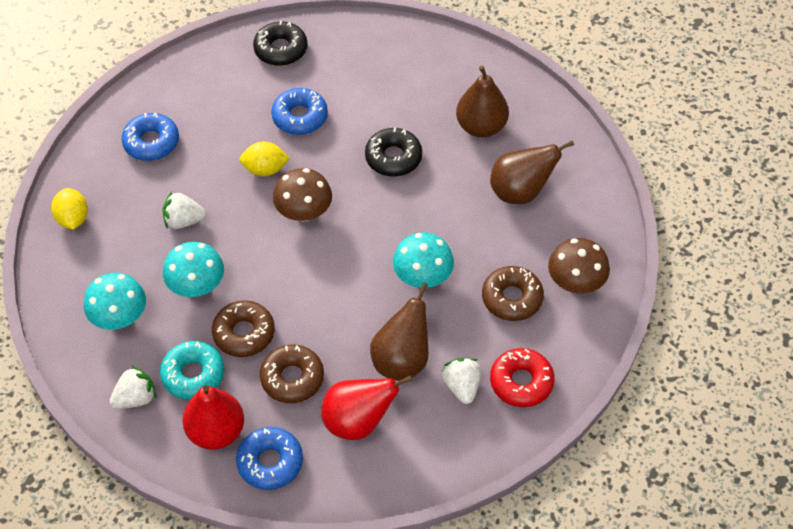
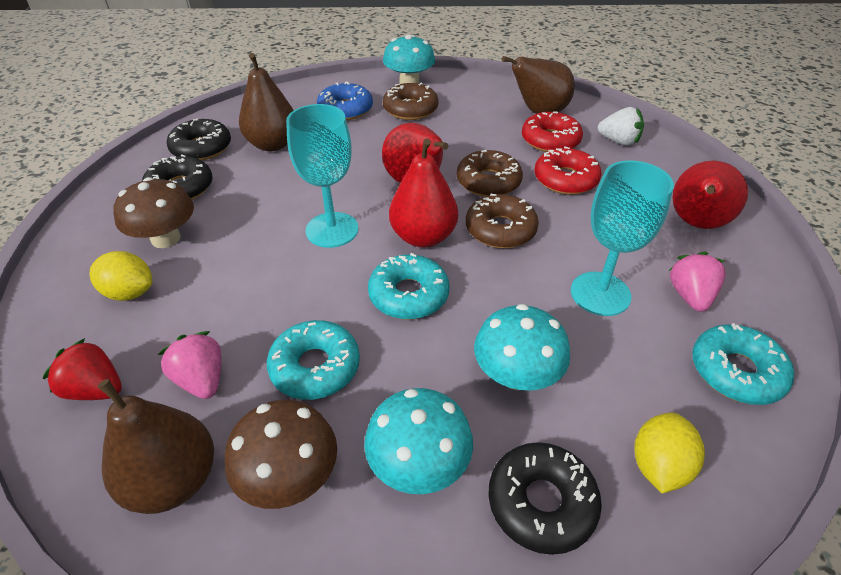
black donut: [253,21,308,66] [365,128,422,177] = 2 -> [142,155,212,200] [167,119,231,161] [488,442,602,555] = 3
blue donut: [121,112,179,161] [236,427,303,490] [271,88,328,135] = 3 -> [317,82,373,120] = 1
pink strawberry: none = 0 -> [157,331,221,399] [668,252,726,312] = 2
red donut: [490,348,555,407] = 1 -> [522,112,583,152] [534,146,602,195] = 2
red pear: [182,385,244,450] [321,375,412,440] = 2 -> [382,123,448,183] [389,138,458,247] [673,161,748,229] = 3
red strawberry: none = 0 -> [42,338,122,400] = 1
turquoise donut: [160,341,225,400] = 1 -> [267,320,360,400] [368,253,450,319] [692,323,794,405] = 3
turquoise goblet: none = 0 -> [286,104,359,248] [571,160,674,316] = 2
white strawberry: [110,366,156,409] [162,191,206,229] [442,358,481,404] = 3 -> [598,107,644,145] = 1

